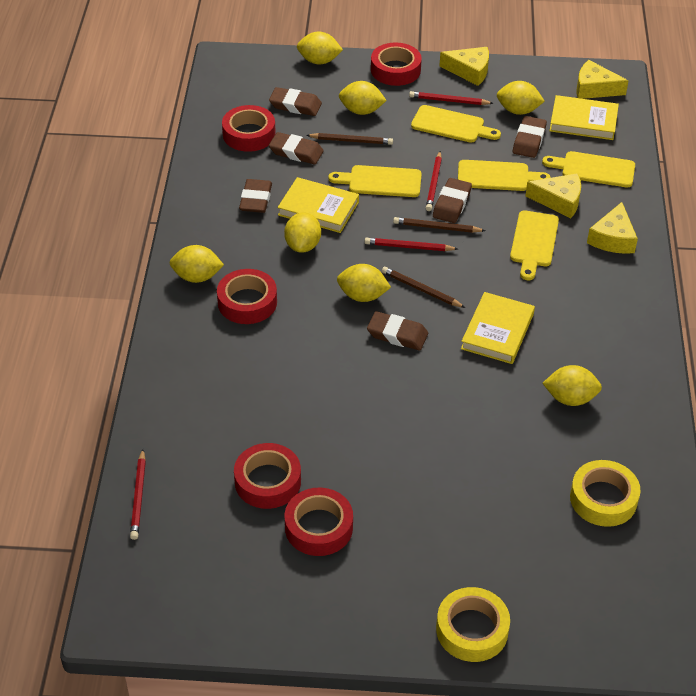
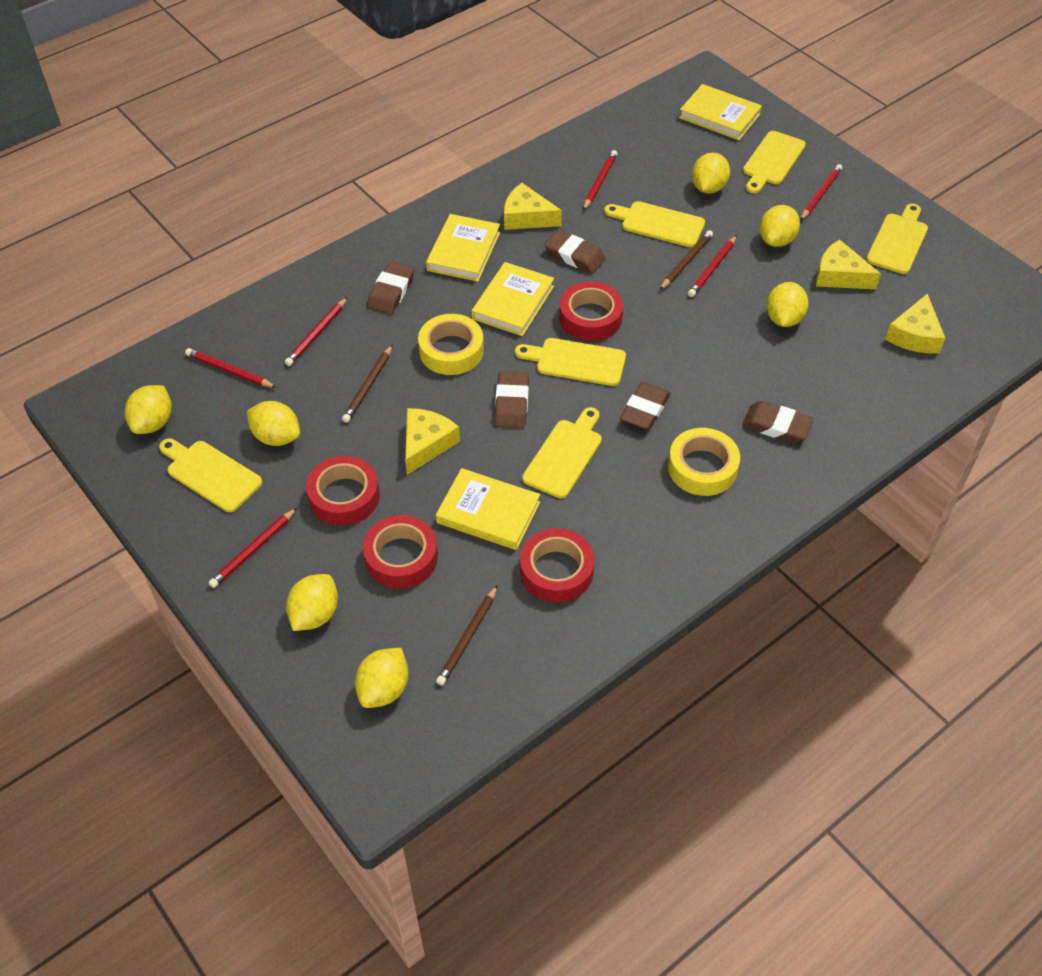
brown eraser: [239,179,272,213] [269,87,322,116] [269,132,324,164] [367,311,428,350] [433,178,472,223] [513,116,547,158] = 6 -> [367,261,414,314] [495,371,529,428] [544,230,606,273] [620,382,670,430] [742,401,813,443] = 5
red pencil: [130,449,146,540] [365,238,458,251] [409,91,493,105] [426,151,442,211] = 4 -> [185,348,277,388] [208,508,297,588] [285,297,347,366] [583,150,618,211] [688,235,737,297] [800,164,842,221] = 6
red tape: [217,269,277,324] [222,105,276,152] [234,443,301,509] [284,488,353,556] [371,43,422,86] = 5 -> [306,456,380,526] [363,515,438,589] [520,528,594,603] [559,282,623,341] = 4
yellow book: [278,177,359,233] [461,292,535,364] [550,95,619,140] = 3 -> [426,214,500,282] [436,468,540,550] [472,262,554,336] [679,84,762,140] = 4
yellow cutting board: [328,165,422,197] [411,105,501,142] [458,160,551,191] [510,210,559,280] [542,151,635,187] = 5 -> [159,439,262,512] [515,338,626,386] [522,407,602,498] [604,201,705,247] [743,131,806,194] [866,203,928,274] = 6

